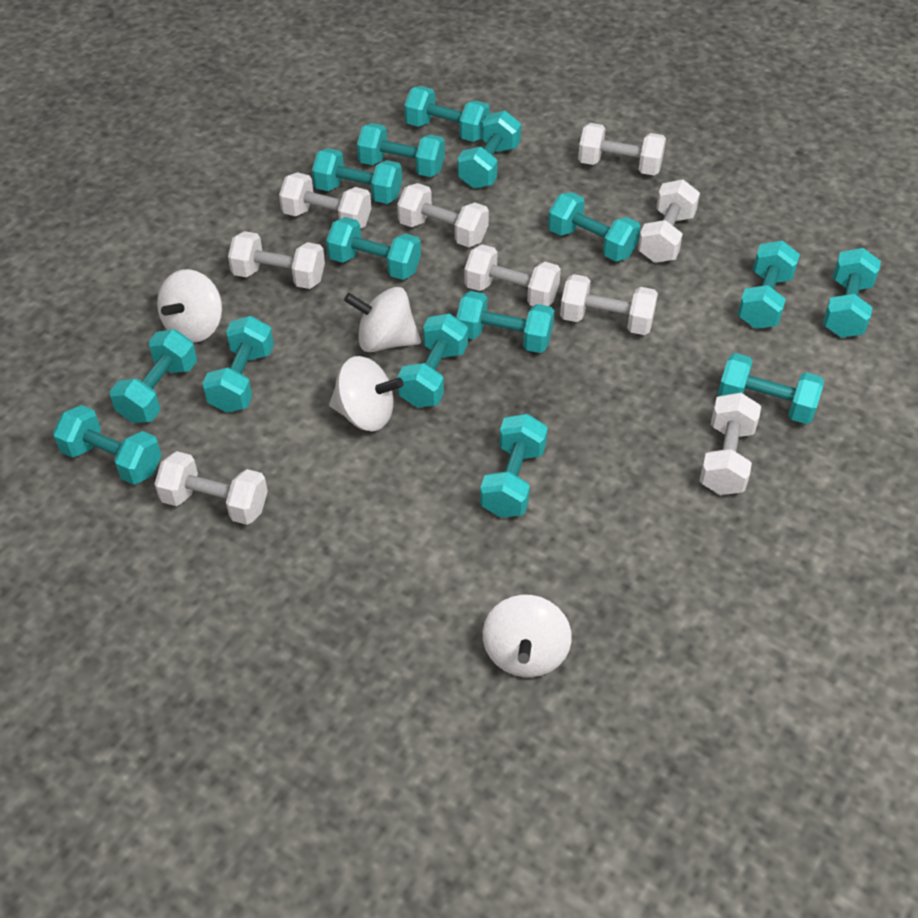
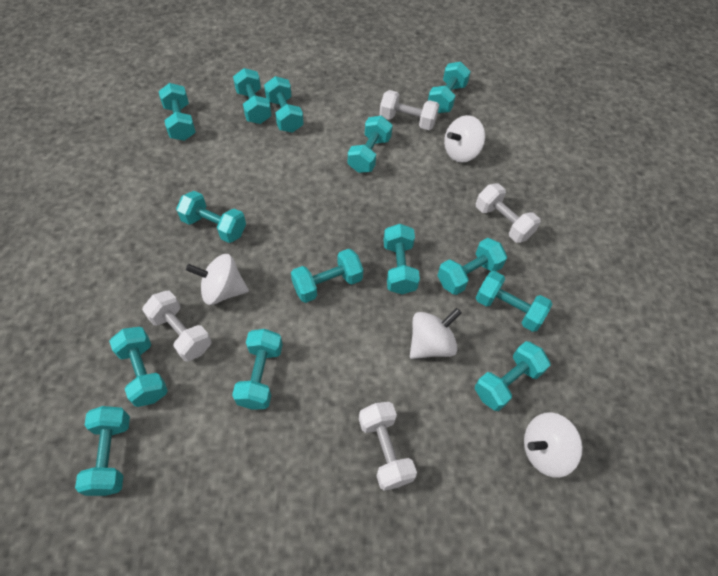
turquoise dumbbell: [53,405,162,485] [110,329,197,423] [202,316,274,413] [312,148,402,204] [326,217,421,280] [357,123,445,177] [397,314,468,408] [404,86,490,142] [456,291,555,353] [458,111,521,189] [480,414,548,518] [548,192,641,262] [718,353,824,424] [738,241,800,329] [823,248,881,338] = 15 -> [75,406,130,496] [109,327,168,407] [159,83,196,141] [176,191,246,243] [232,329,283,410] [233,68,272,124] [264,76,304,133] [291,249,363,303] [348,116,393,173] [384,224,420,294] [428,62,471,113] [437,238,507,295] [475,341,550,411] [476,271,552,332] = 14
white dumbbell: [155,451,268,525] [228,231,325,289] [279,172,371,229] [397,183,489,247] [464,244,561,306] [560,274,658,335] [578,123,666,175] [638,179,700,263] [700,393,761,495] = 9 -> [142,291,212,361] [359,402,417,491] [379,90,439,130] [476,184,541,243] = 4

